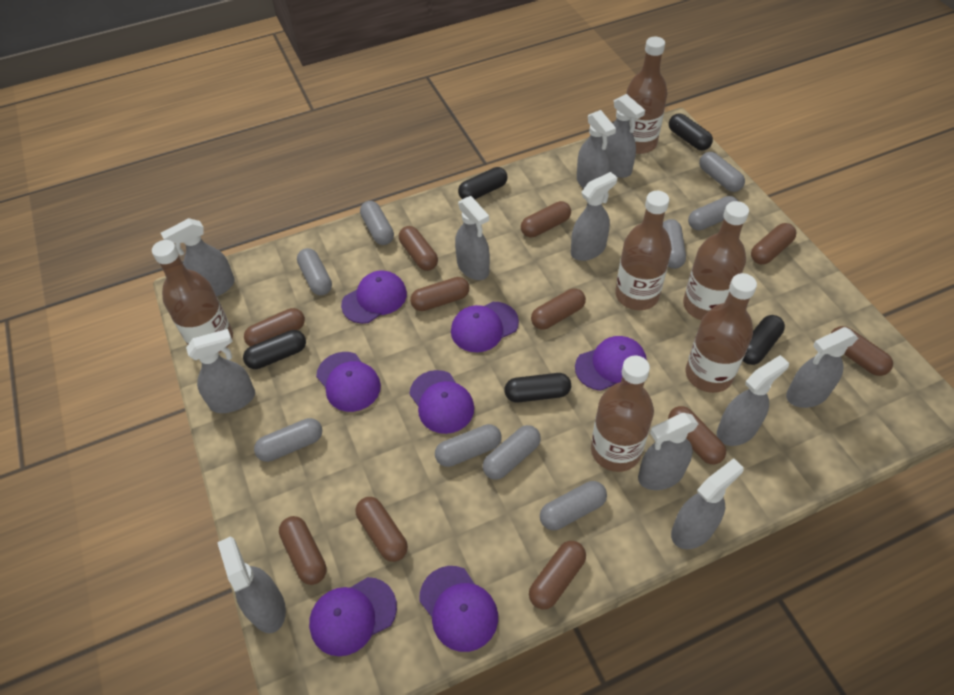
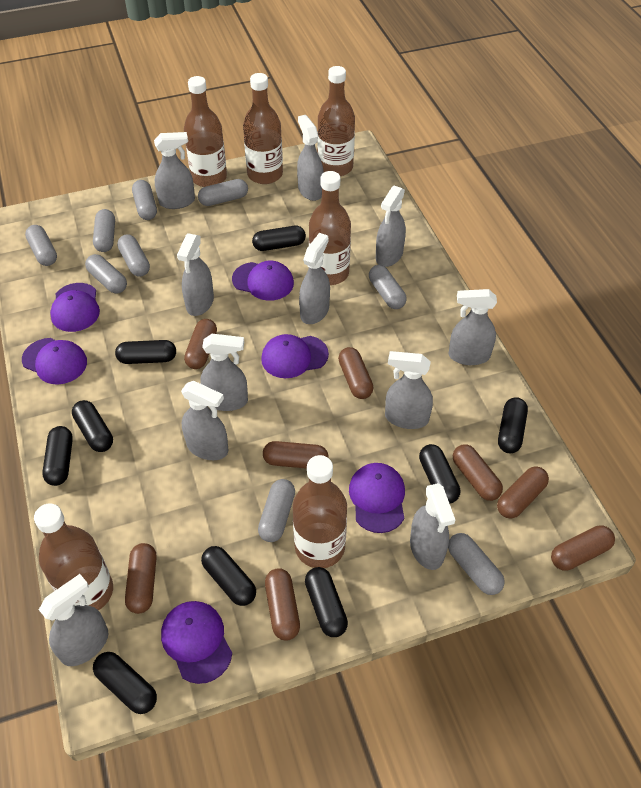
black capsule: [243,330,306,369] [458,167,508,199] [505,373,571,402] [669,114,713,150] [743,315,785,365] = 5 -> [42,426,73,486] [72,400,113,452] [93,652,157,714] [115,340,176,364] [201,546,256,606] [252,226,306,251] [305,567,348,637] [419,444,460,504] [498,397,528,453] = 9
brown capsule: [244,308,305,346] [279,516,327,585] [356,497,408,562] [399,226,438,271] [410,277,469,311] [521,201,571,237] [529,541,586,609] [531,288,586,330] [668,406,726,464] [751,223,796,265] [830,326,893,376] = 11 -> [125,543,157,614] [184,319,217,369] [263,441,329,469] [265,568,300,641] [338,347,374,399] [453,444,503,501] [497,466,549,519] [551,525,615,571] = 8
purple cap: [309,577,397,656] [316,352,381,412] [341,270,407,324] [409,370,474,434] [419,566,498,652] [451,302,519,352] [575,336,647,391] = 7 -> [22,338,87,385] [50,283,100,332] [161,601,232,684] [232,261,294,301] [261,334,329,378] [349,463,405,533] = 6

